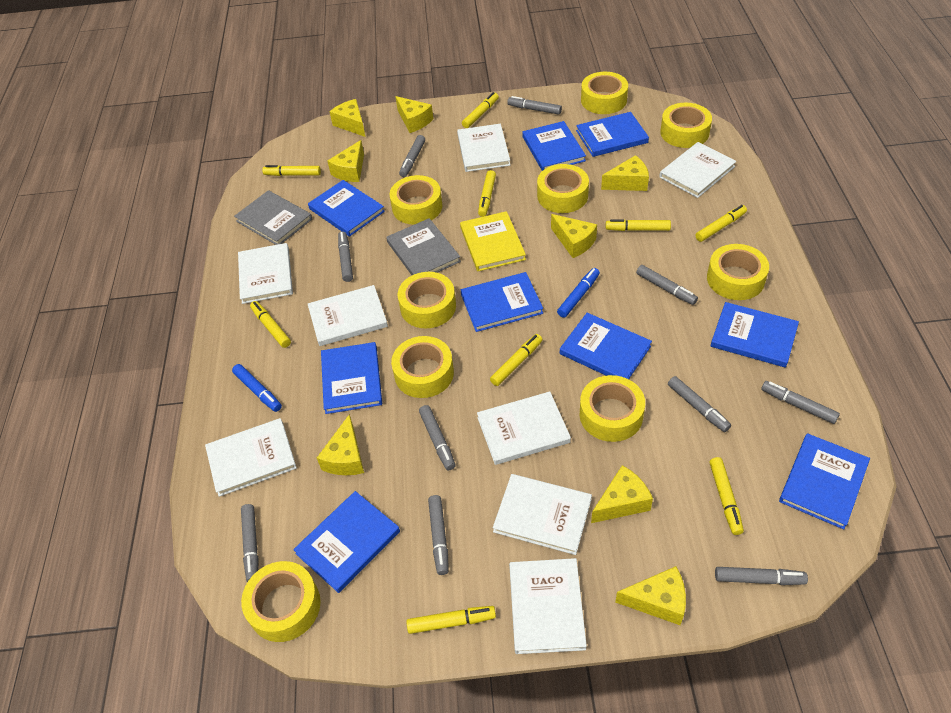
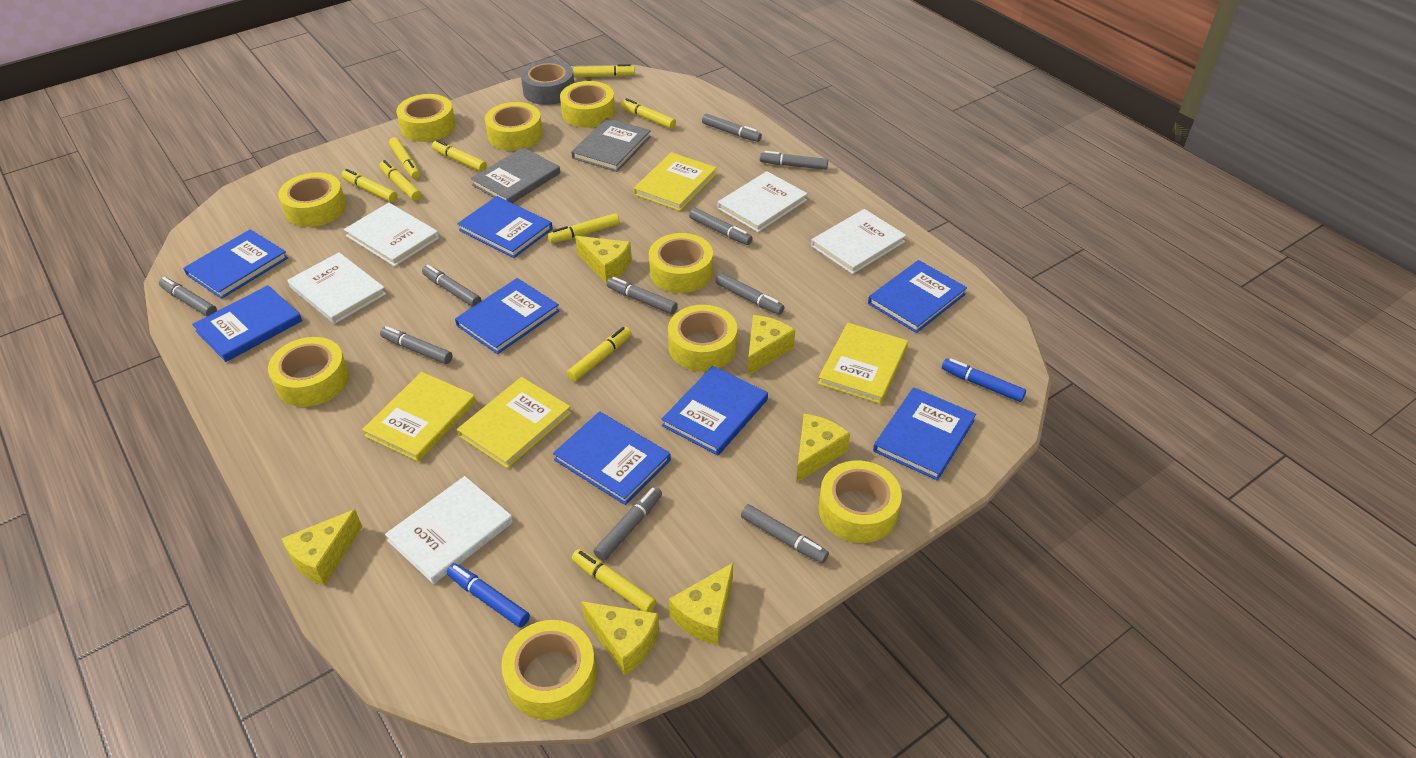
blue book: [293,491,400,593] [308,180,385,237] [321,342,382,414] [461,272,543,332] [522,121,586,171] [560,313,652,379] [576,112,649,157] [711,302,799,368] [779,433,870,529] = 9 -> [183,229,288,299] [192,285,302,362] [455,278,559,354] [457,196,552,258] [553,411,671,505] [661,366,768,455] [868,260,967,333] [873,387,976,481] = 8
grey tape: none = 0 -> [521,60,574,105] = 1
white book: [205,418,297,497] [238,243,293,304] [308,285,388,346] [457,124,510,172] [477,391,571,465] [493,474,592,555] [509,558,587,654] [659,142,736,198] = 8 -> [287,252,386,324] [344,203,439,267] [385,476,513,584] [718,171,807,232] [811,209,906,274] = 5
yellow book: [460,211,526,271] = 1 -> [362,372,476,462] [457,377,571,469] [634,152,717,211] [818,323,908,404] = 4
yellow cheese: [317,414,364,475] [327,140,364,182] [329,99,365,137] [395,96,433,133] [551,214,597,258] [591,465,653,523] [601,155,649,191] [615,566,686,625] = 8 -> [281,509,362,586] [575,236,632,284] [581,601,659,676] [669,563,733,645] [748,315,795,376] [796,414,850,483] = 6

